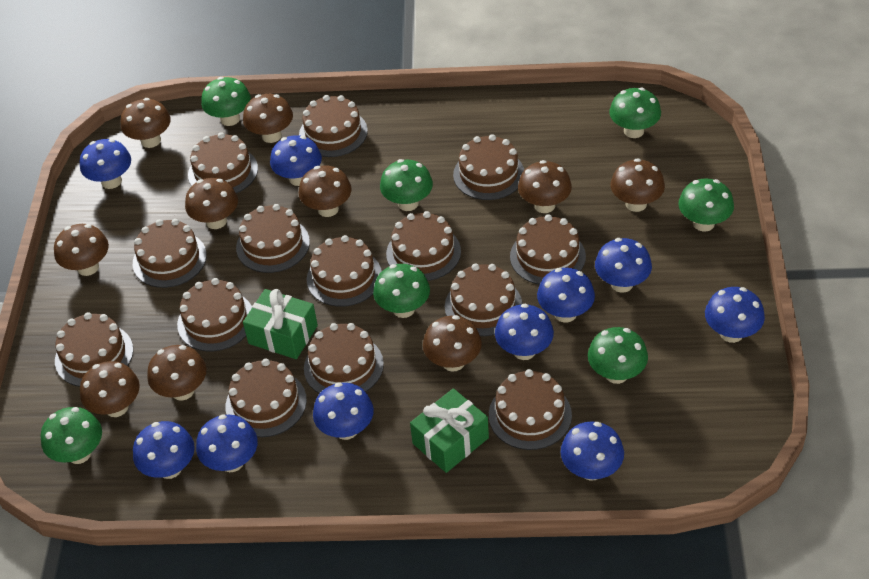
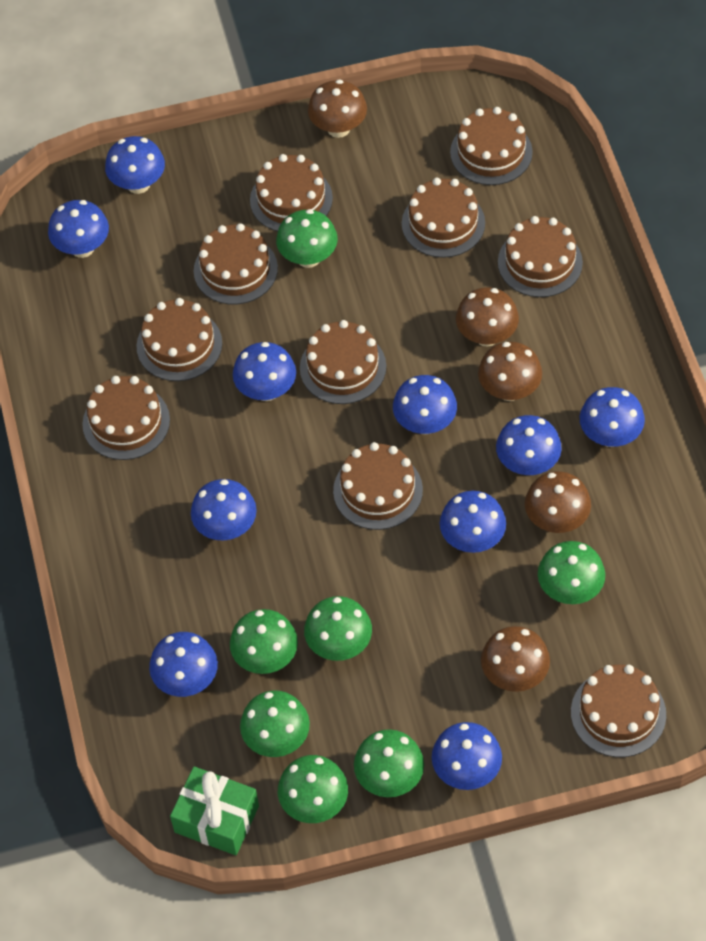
brown cake: [55,312,133,387] [133,219,207,288] [177,278,252,351] [188,132,258,193] [226,359,307,437] [236,204,310,273] [299,95,368,157] [304,323,384,394] [307,235,382,307] [386,211,461,281] [445,263,522,336] [453,134,524,200] [489,369,572,450] [510,214,586,285] = 14 -> [82,376,170,460] [136,298,222,381] [194,223,278,305] [250,154,333,231] [300,320,386,404] [333,442,423,530] [402,178,485,258] [450,107,533,185] [498,216,583,297] [571,665,666,757] = 10
brown mushroom: [54,224,109,276] [80,361,140,417] [121,98,171,148] [147,345,206,401] [185,178,238,229] [243,94,293,143] [299,166,352,217] [423,315,482,372] [518,160,572,213] [610,158,665,212] = 10 -> [308,79,367,138] [456,287,519,347] [478,342,542,401] [481,626,550,692] [525,471,591,533] = 5
green gift: [243,289,318,359] [410,388,489,473] = 2 -> [170,766,259,855] = 1

